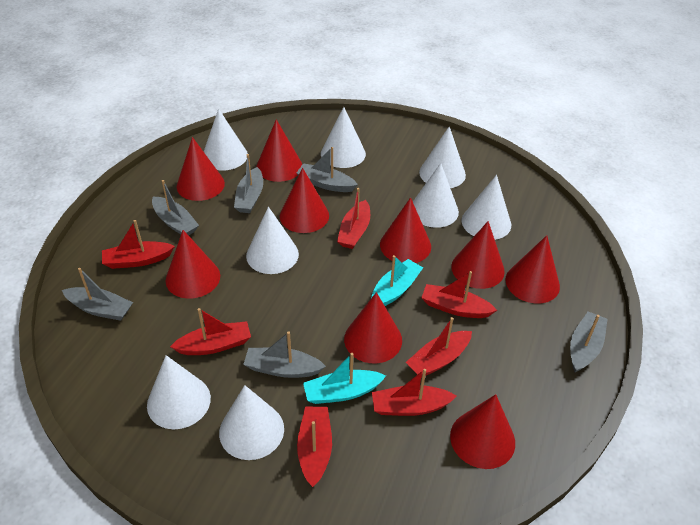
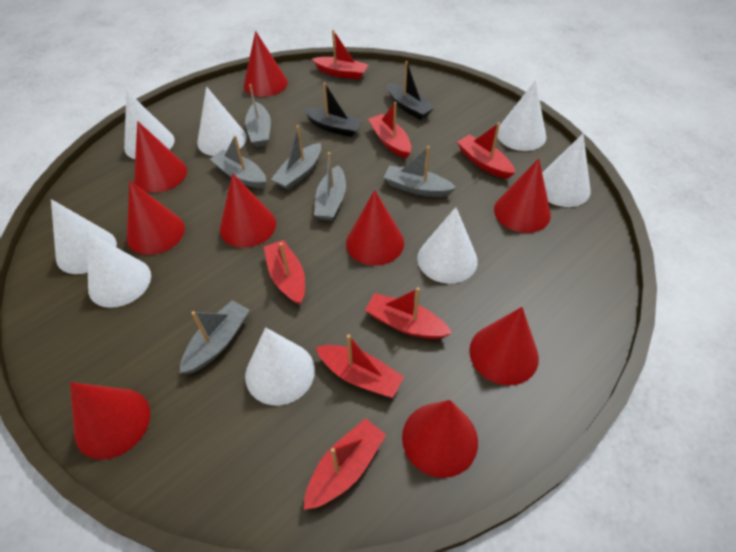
black boat: none = 0 -> [303,82,364,137] [387,61,435,120] = 2
turquoise boat: [303,353,386,404] [371,255,423,306] = 2 -> none = 0

